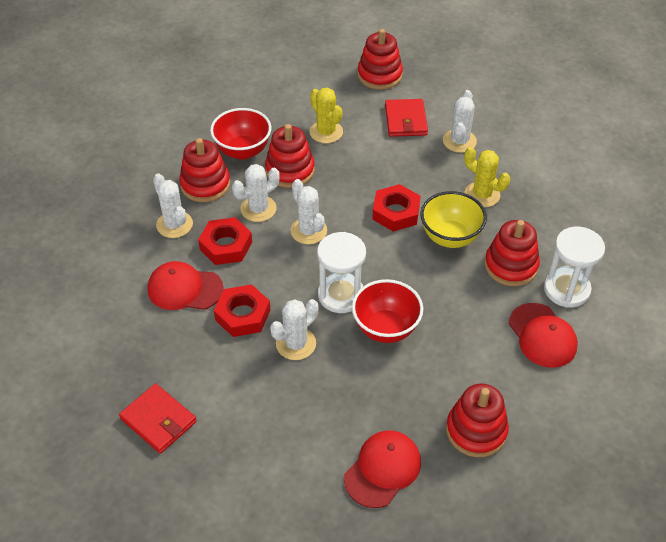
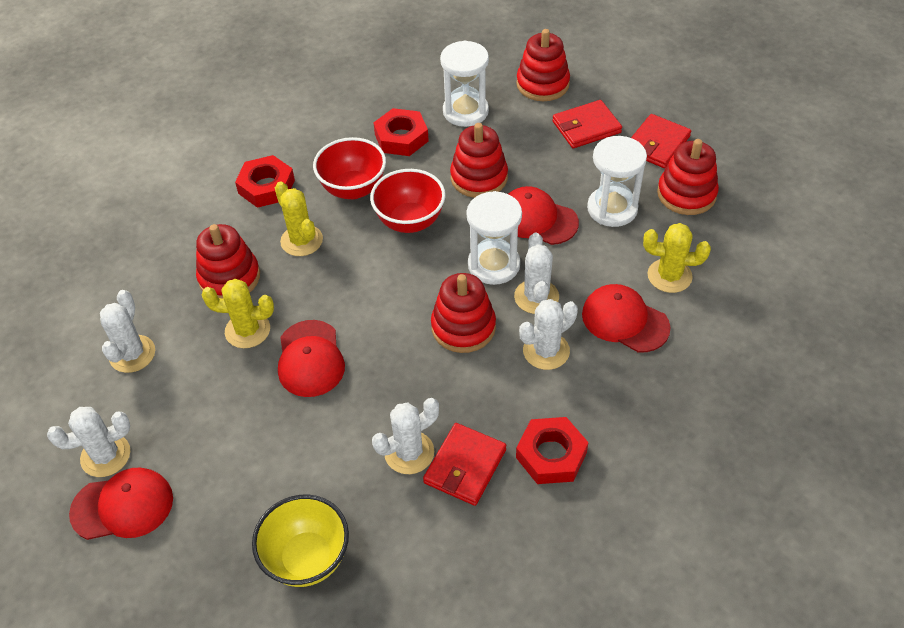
red cap: [148,261,224,310] [344,430,421,508] [509,303,578,368] = 3 -> [69,468,173,540] [278,320,345,397] [508,186,579,245] [582,284,670,353] = 4
red wallet: [119,383,197,454] [385,99,428,137] = 2 -> [423,423,506,506] [552,100,622,148] [631,114,691,168] = 3
white hourglass: [317,232,366,313] [544,227,605,308] = 2 -> [440,41,489,127] [466,191,522,285] [587,136,647,227] = 3
yellow cactus: [310,88,343,143] [464,147,510,208] = 2 -> [202,279,274,348] [275,181,323,256] [643,223,711,293] = 3

